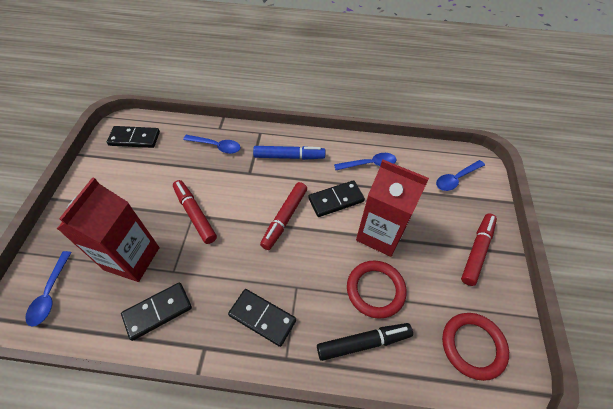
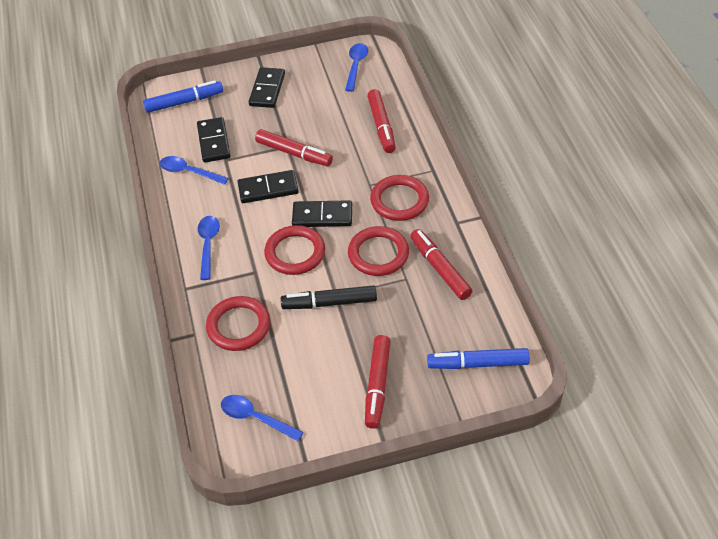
blue marker: [253,146,325,160] = 1 -> [143,80,223,113] [427,348,530,369] = 2
red carton: [57,177,160,282] [356,160,429,257] = 2 -> none = 0
red marker: [173,180,217,244] [260,182,307,250] [461,214,497,286] = 3 -> [255,129,333,166] [365,335,391,429] [367,89,396,153] [410,229,472,300] = 4
red ring: [347,260,407,319] [442,313,509,381] = 2 -> [206,296,270,351] [264,225,325,275] [348,226,409,276] [370,175,429,221] = 4

